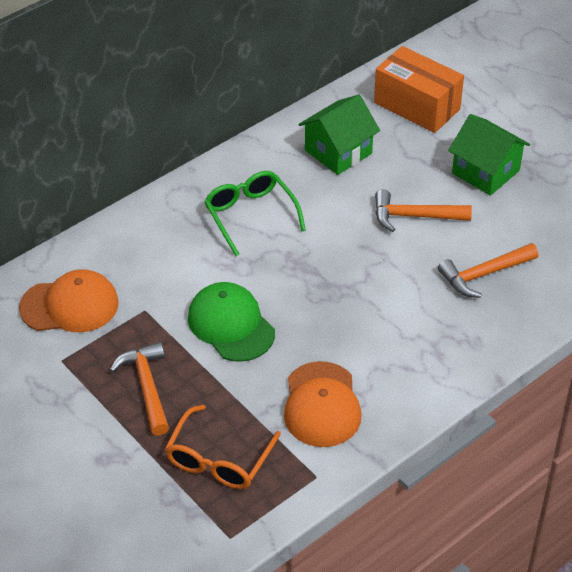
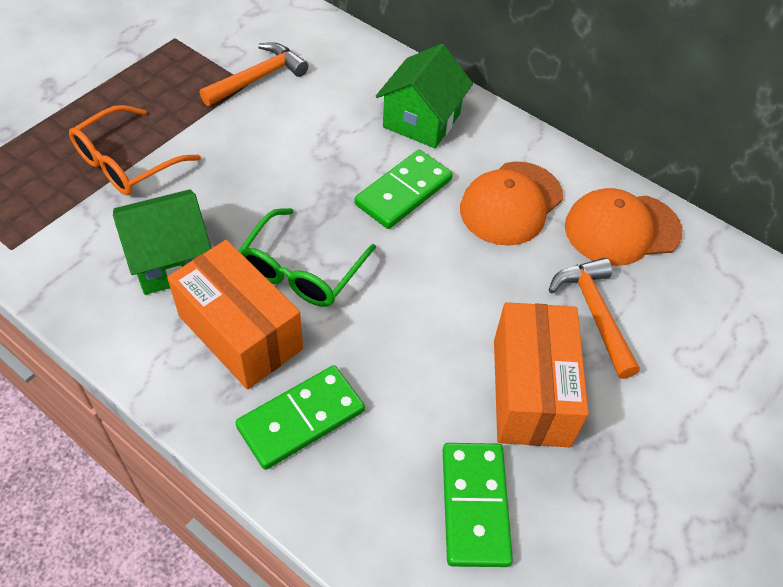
green cap: [188,282,275,362] = 1 -> none = 0
green domino: none = 0 -> [235,365,365,470] [355,150,453,229] [443,443,513,567] = 3
orange box: [374,46,464,133] = 1 -> [167,240,303,390] [494,302,589,447] = 2
orange hammer: [110,342,169,436] [375,189,472,232] [438,243,538,298] = 3 -> [200,42,308,106] [549,258,640,379] = 2

